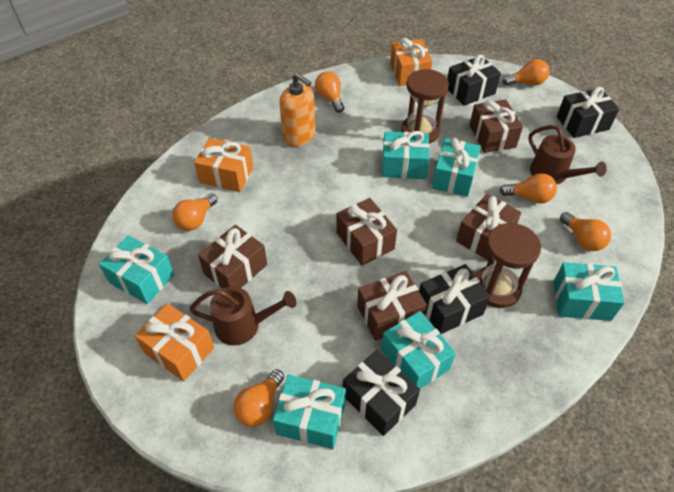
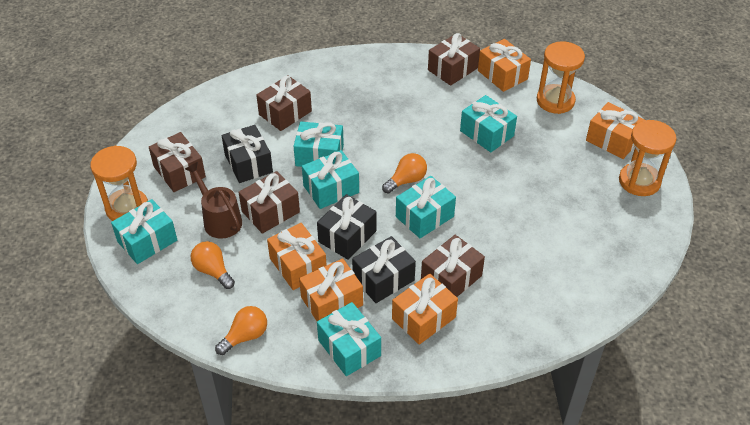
black gift: [343,350,420,436] [419,264,490,334] [447,54,501,106] [557,87,619,138] = 4 -> [221,125,273,183] [317,194,377,260] [352,236,416,303] = 3
brown hourglass: [401,69,449,144] [475,223,541,308] = 2 -> none = 0
brown watering can: [190,287,296,345] [528,125,606,184] = 2 -> [185,162,242,239] = 1
orange gift: [135,303,214,381] [194,138,253,192] [390,38,432,86] = 3 -> [267,223,327,290] [299,258,363,321] [392,274,458,345] [478,39,531,92] [586,102,645,159] = 5
orange hourglass: none = 0 -> [90,146,148,221] [537,41,585,114] [619,120,676,196] = 3
orange light bulb: [172,194,217,231] [234,369,284,427] [315,71,344,113] [500,173,557,204] [503,59,550,86] [560,212,611,251] = 6 -> [191,241,235,289] [215,306,267,355] [382,153,427,194] = 3
orange soap dispenser: [279,73,315,147] = 1 -> none = 0

